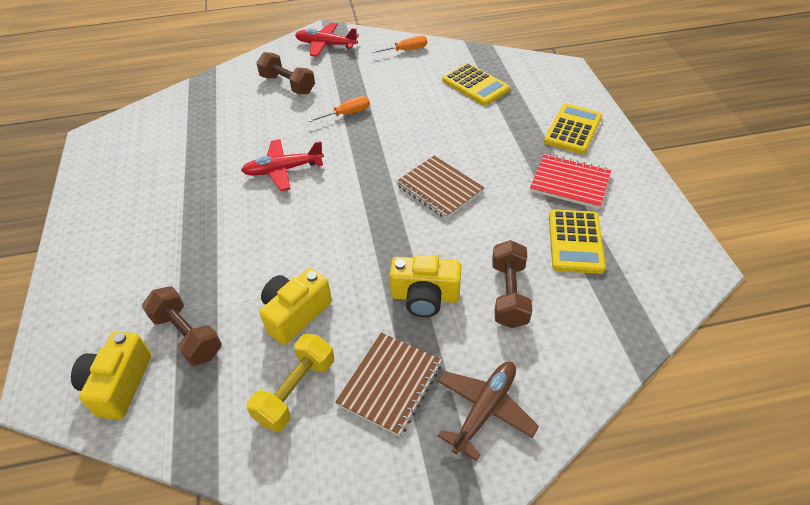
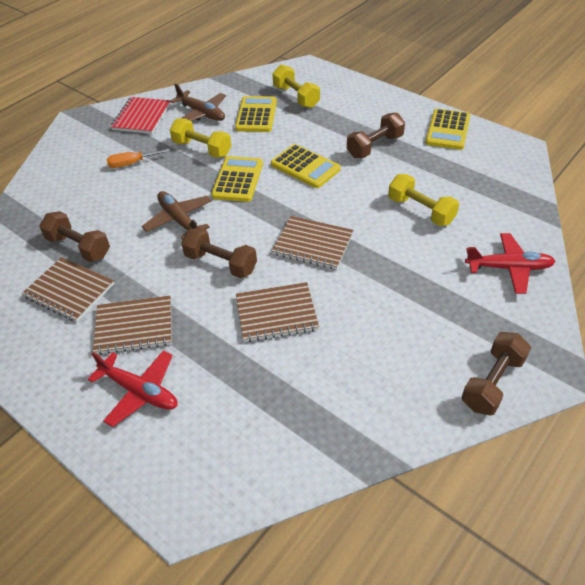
brown dumbbell: [142,286,222,366] [256,52,315,94] [492,240,532,328] = 3 -> [39,211,110,262] [181,227,257,278] [347,112,405,158] [461,332,531,416] = 4
brown notebook: [335,332,442,437] [396,155,484,219] = 2 -> [22,257,114,322] [93,296,172,355] [236,282,319,342] [272,216,353,269] = 4
brown plane: [438,361,539,461] = 1 -> [142,191,212,240] [170,83,226,121] = 2
orange screwdriver: [308,96,370,122] [371,35,427,53] = 2 -> [107,149,170,168] = 1
yellow calculator: [442,63,510,106] [544,104,602,154] [549,209,606,274] = 3 -> [211,156,263,202] [235,96,277,132] [271,144,341,188] [425,109,471,150] = 4
yellow camera: [71,332,151,420] [260,268,332,345] [390,255,461,317] = 3 -> none = 0
yellow dumbbell: [247,334,334,432] = 1 -> [170,119,231,158] [273,65,320,108] [388,174,459,226] = 3

